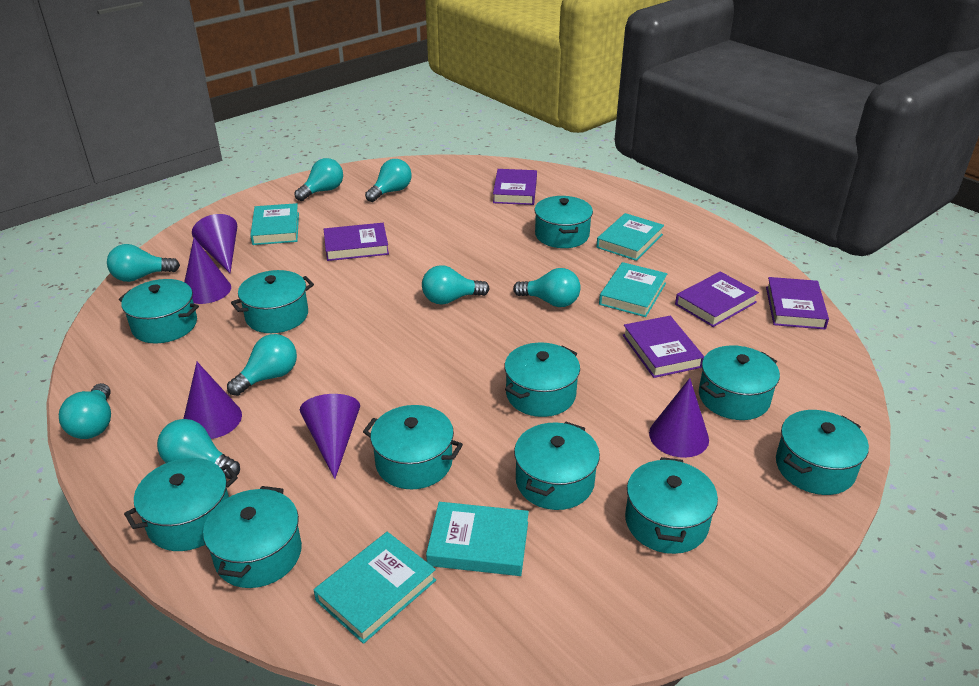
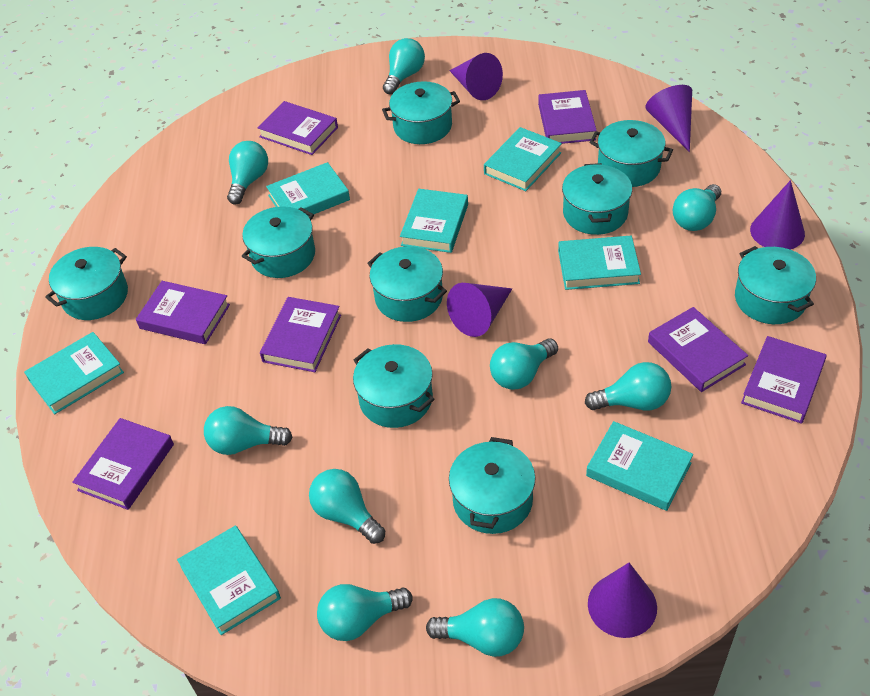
purple book: [324,223,389,261] [493,169,537,205] [623,316,704,378] [675,272,759,327] [766,277,829,329] = 5 -> [72,418,174,510] [136,281,230,344] [257,101,338,155] [260,297,341,372] [538,90,597,144] [648,307,748,392] [741,336,827,424] = 7
turquoise book: [250,203,299,245] [314,532,436,644] [426,502,529,576] [596,213,664,261] [599,262,667,317] = 5 -> [24,332,124,414] [177,526,281,635] [266,162,350,217] [400,189,468,253] [484,127,562,191] [558,236,641,290] [586,421,693,511] = 7
turquoise light bulb: [59,383,111,439] [107,244,180,282] [157,419,240,479] [227,334,297,396] [294,158,343,201] [365,159,412,202] [422,265,490,305] [513,268,581,307] = 8 -> [204,406,293,455] [227,141,268,204] [309,469,385,544] [317,584,413,641] [383,38,425,95] [426,598,524,657] [490,338,558,390] [585,362,671,411] [673,184,721,231] = 9
turquoise pot: [119,279,199,343] [124,458,238,551] [203,486,302,588] [231,270,314,333] [363,405,463,489] [504,343,580,417] [514,422,600,510] [534,196,593,248] [625,457,718,554] [699,345,780,420] [776,410,869,495] = 11 -> [45,247,128,320] [242,206,315,278] [353,344,435,428] [367,246,447,322] [382,81,460,144] [449,437,535,534] [562,163,632,235] [589,120,673,187] [735,246,816,324] = 9

